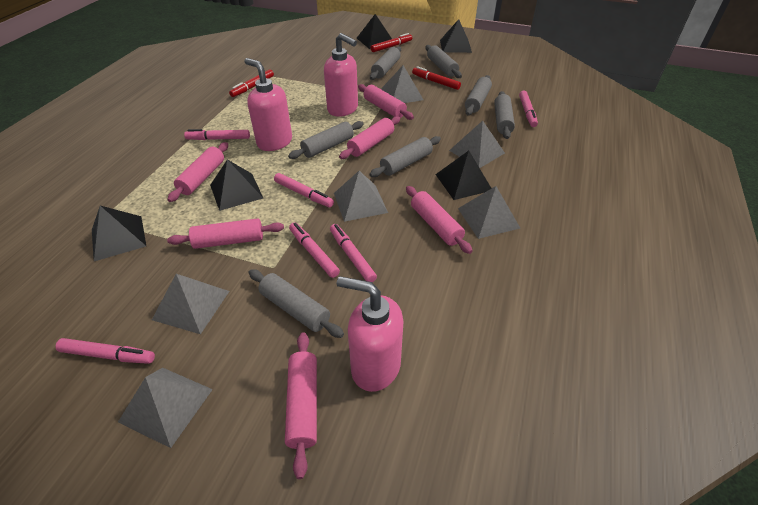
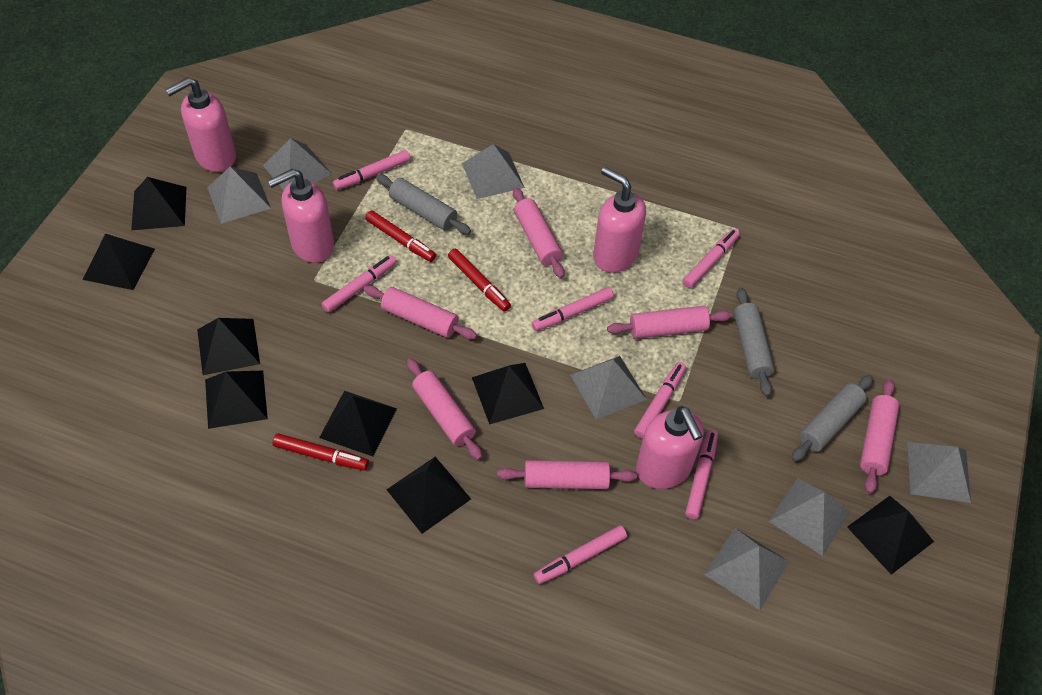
black pyramid: [92,206,146,261] [210,159,263,211] [357,14,392,49] [435,151,491,200] [440,19,472,53] = 5 -> [83,234,155,290] [131,177,186,230] [197,318,260,375] [205,371,268,429] [319,391,397,456] [386,457,471,534] [472,363,544,425] [847,496,934,575] = 8
grey pyramid: [118,368,213,448] [152,274,229,334] [334,171,388,222] [381,65,423,103] [449,121,505,168] [458,186,520,239] = 6 -> [207,166,271,224] [263,138,332,190] [462,144,525,199] [570,356,647,420] [704,528,789,610] [768,478,851,556] [907,442,971,503] = 7
grey rolling pin: [248,269,344,338] [288,121,364,159] [370,46,401,80] [370,136,441,177] [426,45,462,78] [465,75,492,115] [494,91,515,139] = 7 -> [376,174,471,234] [734,288,774,397] [792,375,873,462] = 3
pink marker: [55,338,155,364] [184,129,250,140] [274,173,334,207] [289,222,340,278] [330,224,377,282] [519,91,538,127] = 6 -> [322,255,396,313] [333,150,411,190] [532,287,614,331] [534,525,627,584] [634,362,686,438] [683,229,739,288] [685,430,718,519] = 7
pink soap dispenser: [244,58,292,151] [324,33,358,117] [337,276,404,392] = 3 -> [165,77,236,172] [267,169,334,263] [593,167,646,273] [636,406,704,489] = 4

